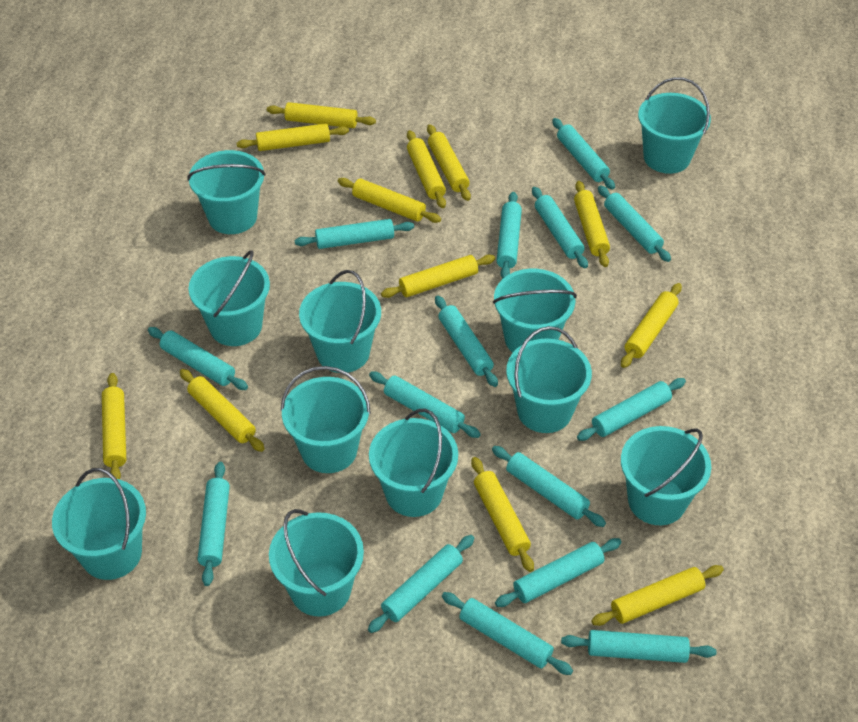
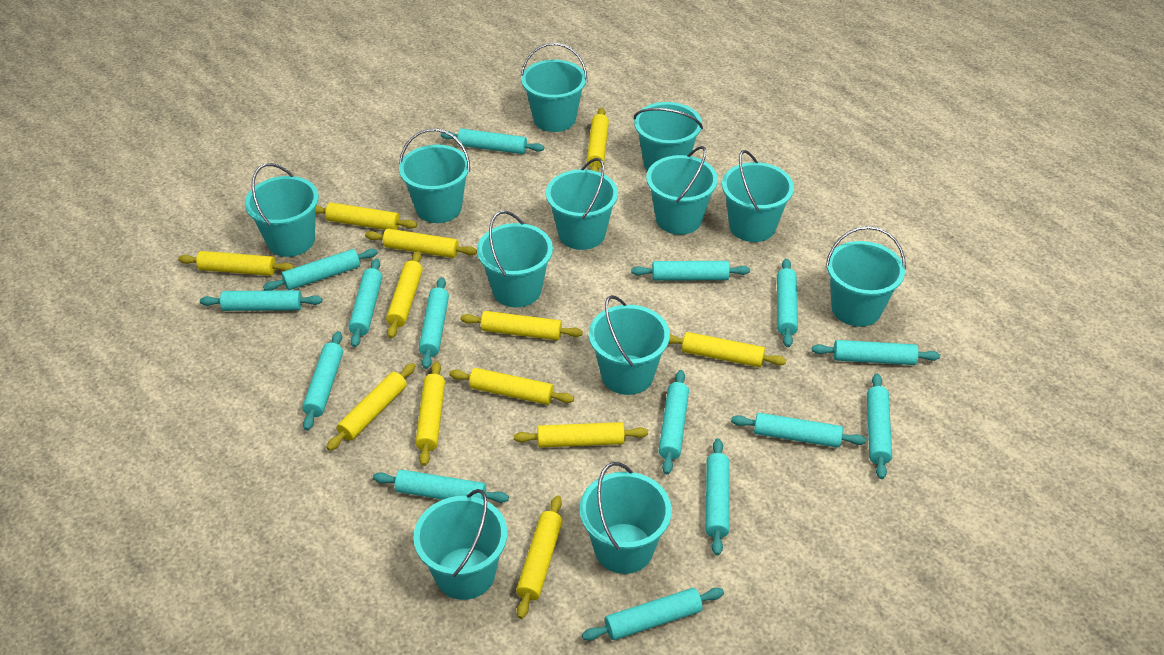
turquoise bucket: [52,468,146,580] [187,150,266,234] [189,250,270,346] [269,509,364,617] [280,366,371,473] [299,270,381,373] [369,409,458,517] [493,269,577,353] [506,326,592,433] [621,426,711,525] [638,77,711,174] = 11 -> [245,163,319,257] [399,129,470,223] [413,489,507,600] [477,211,553,307] [521,43,587,132] [546,158,618,250] [580,462,672,574] [589,295,670,395] [633,102,703,171] [646,146,718,235] [722,150,794,242] [826,226,906,327] = 12

